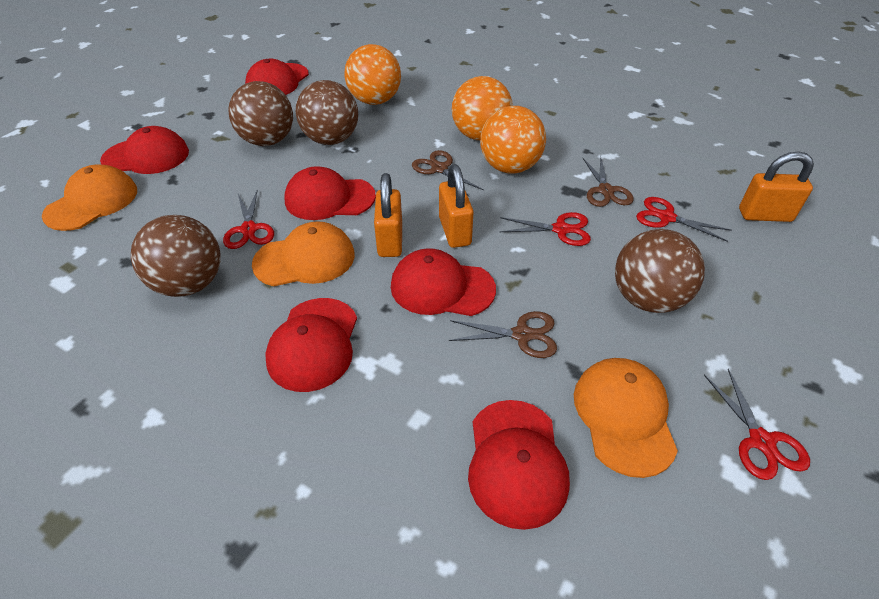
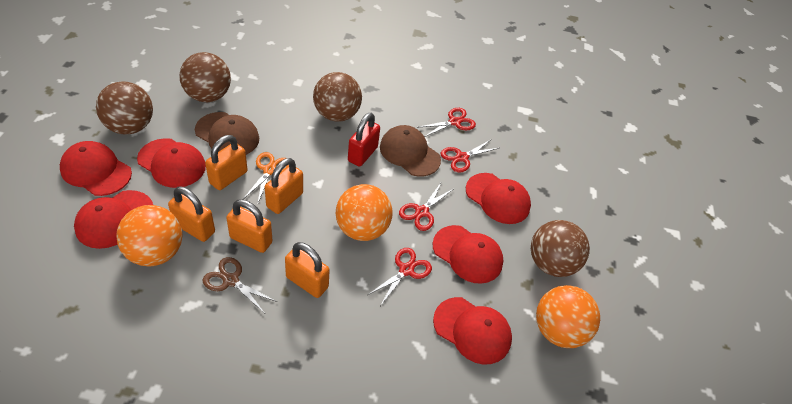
brown cap: none = 0 -> [195,112,259,155] [380,125,441,177] = 2
brown scissors: [412,150,484,196] [449,311,557,358] [583,156,634,207] = 3 -> [203,257,277,313] = 1
orange cap: [42,165,137,231] [252,221,355,286] [574,358,678,478] = 3 -> none = 0
orange padlock: [374,173,402,257] [439,164,474,248] [739,151,814,222] = 3 -> [168,187,215,242] [205,135,248,190] [226,199,273,253] [265,158,303,214] [285,242,330,298] = 5
orange scissors: none = 0 -> [243,152,289,205] = 1
red padlock: none = 0 -> [348,113,380,167] = 1

